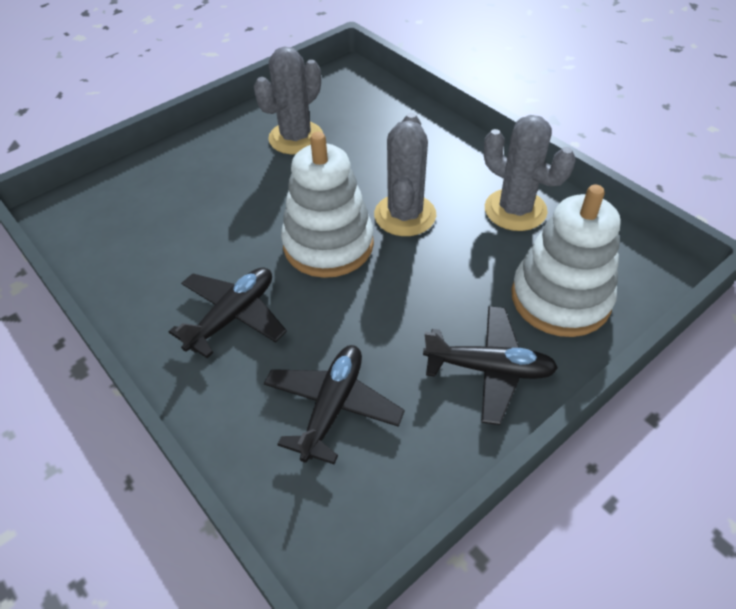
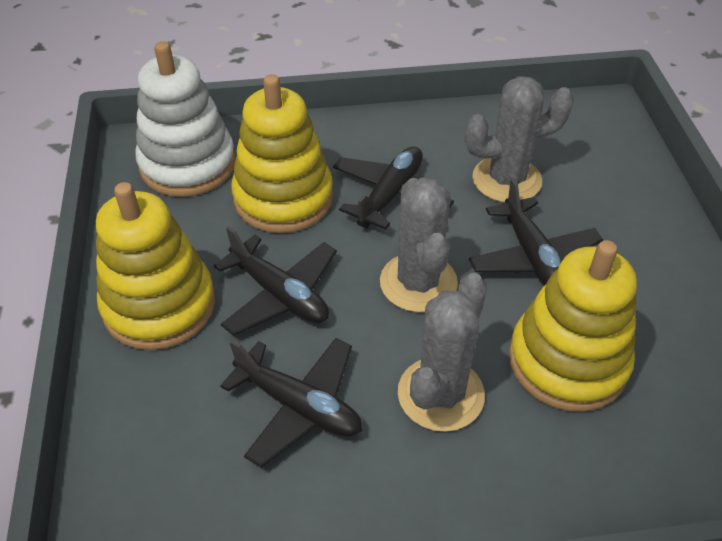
black plane: [169,267,287,358] [264,345,405,464] [423,306,558,425] = 3 -> [214,226,337,336] [220,338,362,467] [333,147,454,230] [469,178,603,286] = 4
white stacking toy: [281,132,374,278] [511,185,620,337] = 2 -> [135,41,235,197] = 1
yellow stacking toy: none = 0 -> [96,182,215,350] [231,74,333,233] [509,240,637,412] = 3

